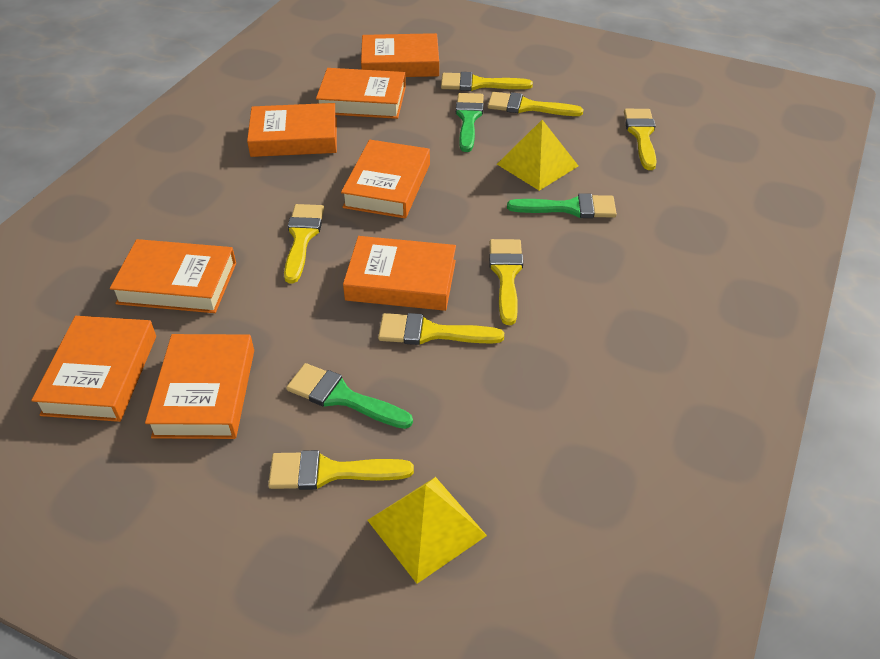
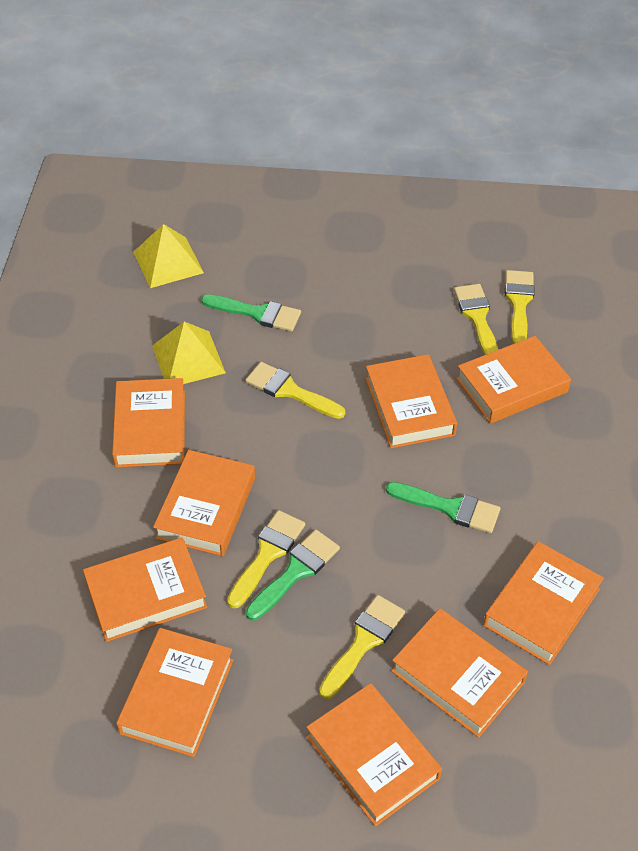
orange book: [31,316,156,422] [110,239,236,313] [145,334,254,439] [247,103,337,157] [316,68,406,119] [341,140,430,219] [343,236,456,311] [361,33,439,77] = 8 -> [83,537,207,642] [112,378,185,468] [116,628,233,757] [153,450,255,556] [306,683,442,827] [365,354,457,449] [391,609,528,738] [456,336,571,424] [483,541,604,665] = 9
yellow brush: [268,450,414,490] [284,204,324,284] [378,313,504,345] [441,72,533,91] [488,92,583,116] [489,239,523,325] [624,109,657,170] = 7 -> [227,510,305,609] [246,362,345,419] [319,595,405,699] [454,284,499,355] [505,270,534,344] = 5

